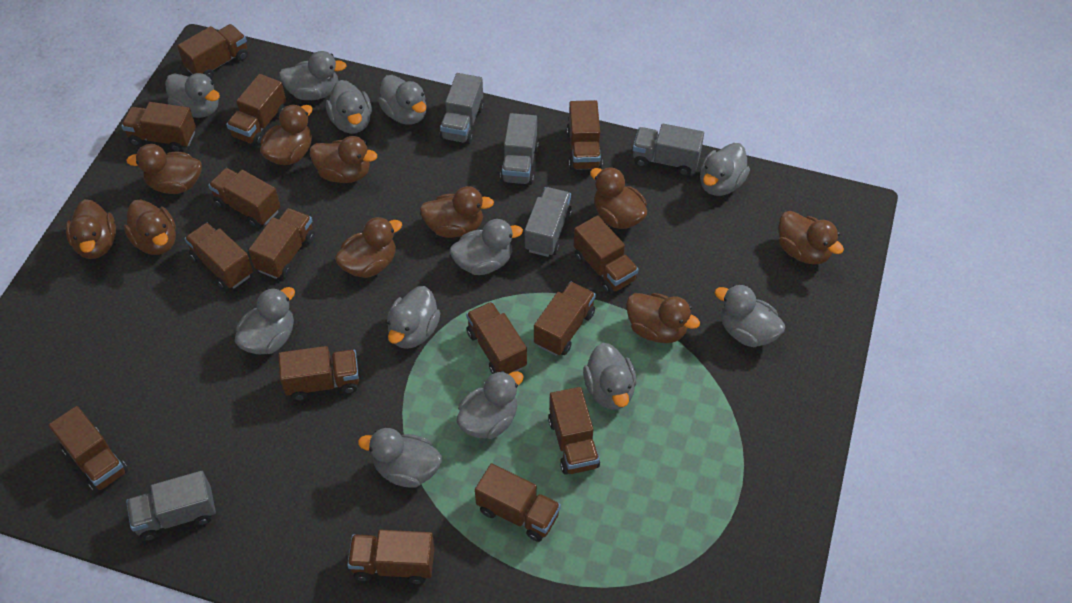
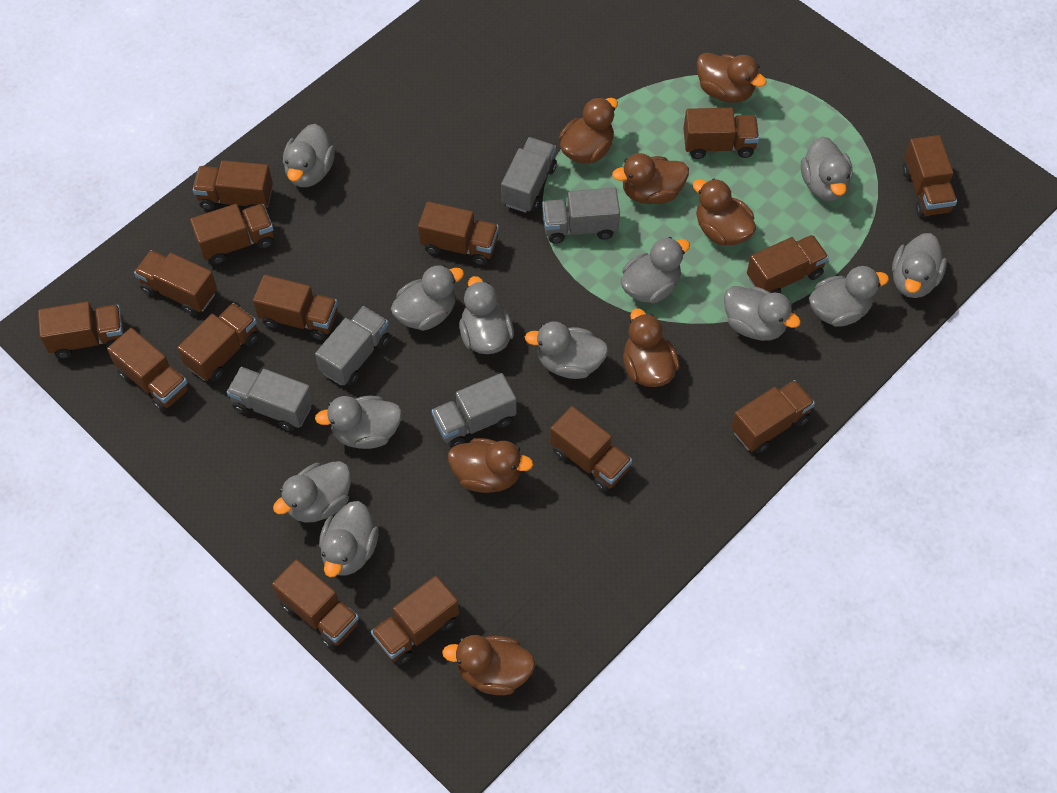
brown duck: [66,199,116,259] [124,200,176,255] [126,144,202,194] [260,104,313,165] [310,136,377,183] [335,217,402,278] [420,186,494,238] [590,167,647,229] [626,293,700,343] [779,211,844,265] = 10 -> [442,635,535,695] [448,438,533,493] [559,97,618,164] [612,153,689,204] [623,309,680,387] [693,179,756,245] [697,52,767,103] = 7

